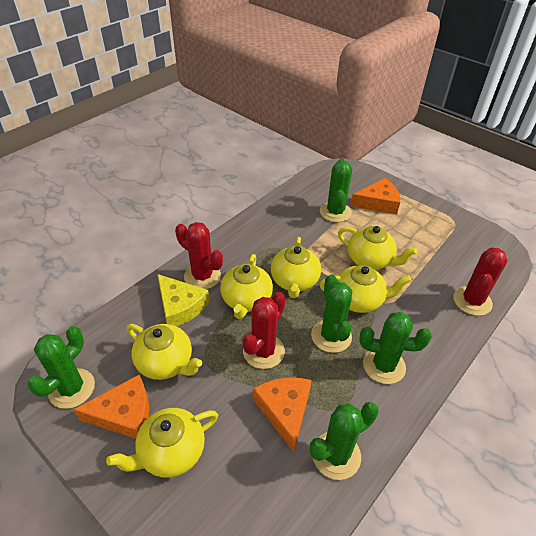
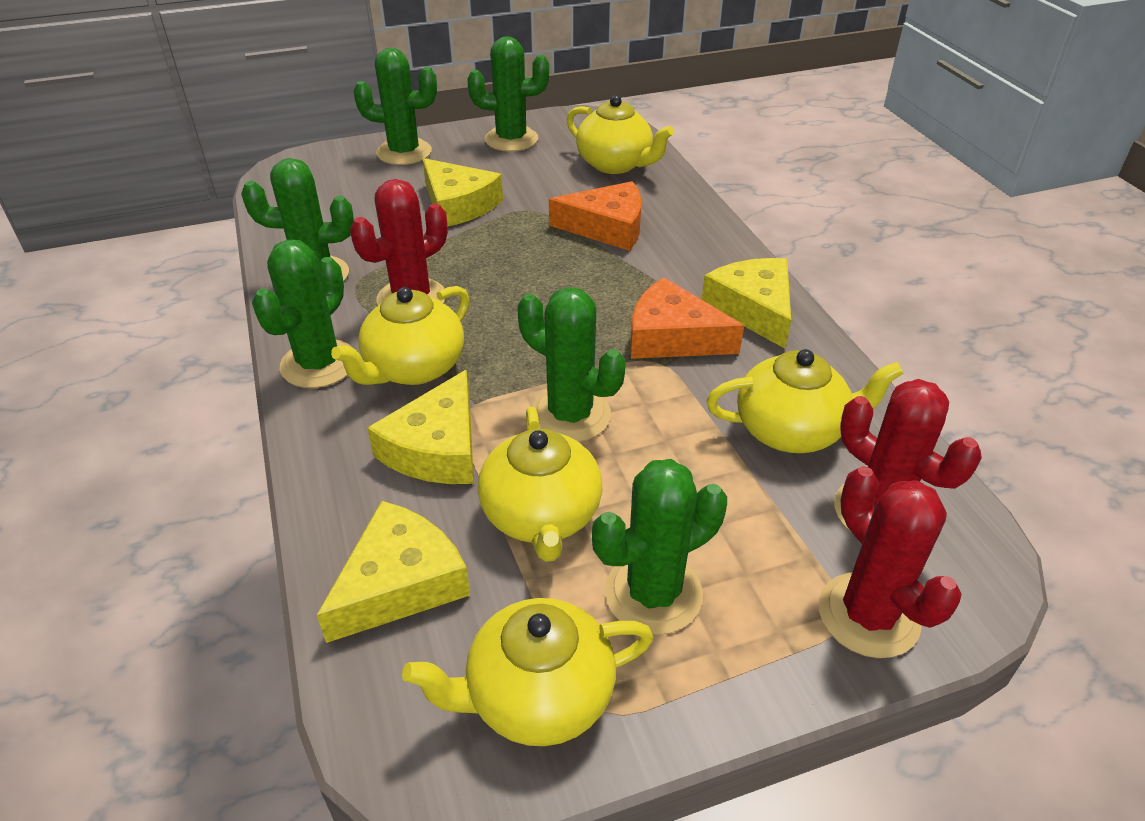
green cactus: [27,326,95,409] [310,402,379,480] [311,275,352,353] [320,159,352,222] [359,312,432,384] = 5 -> [241,158,354,282] [252,240,353,388] [353,48,437,165] [467,36,549,152] [518,287,625,442] [592,459,727,635] = 6
orange cheese: [73,375,149,439] [253,378,312,452] [351,178,400,215] = 3 -> [549,181,642,251] [631,277,744,359] = 2
yellow cheese: [157,274,209,327] = 1 -> [317,501,470,643] [367,370,474,484] [423,158,503,226] [701,258,791,348] = 4
yellow teapot: [106,408,218,478] [127,324,202,380] [220,254,273,319] [271,237,321,298] [320,265,411,313] [338,226,417,270] = 6 -> [331,286,469,385] [402,598,653,746] [478,407,602,562] [567,95,674,174] [706,349,904,453] = 5

